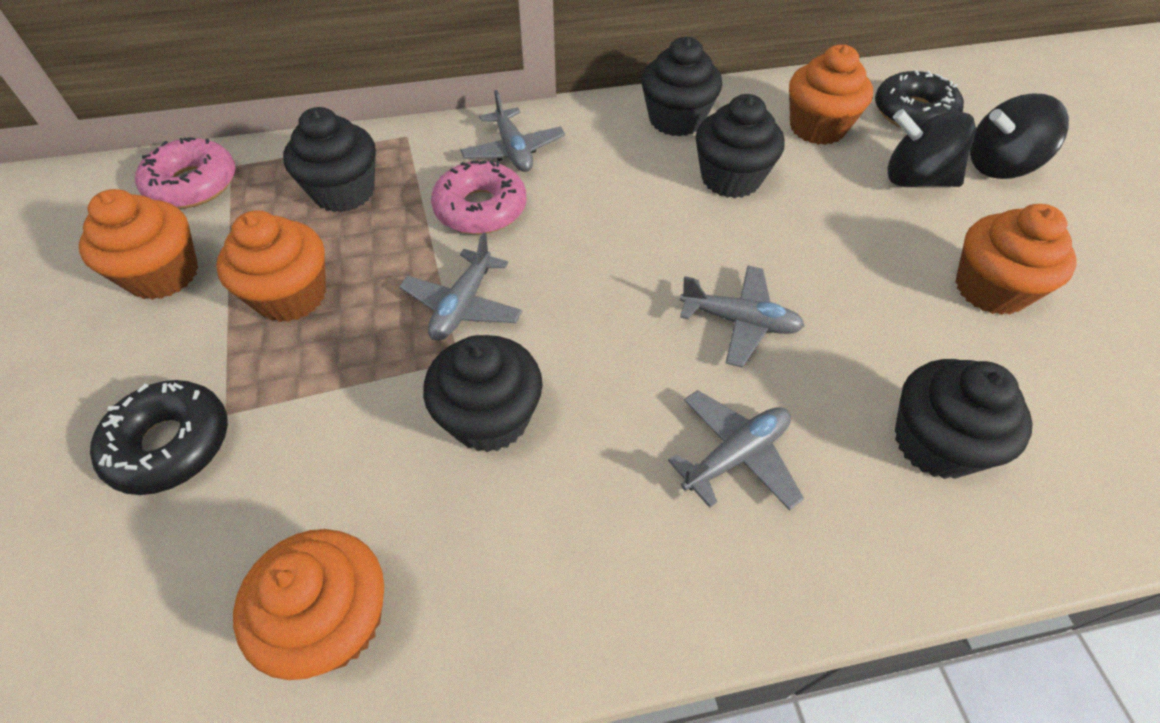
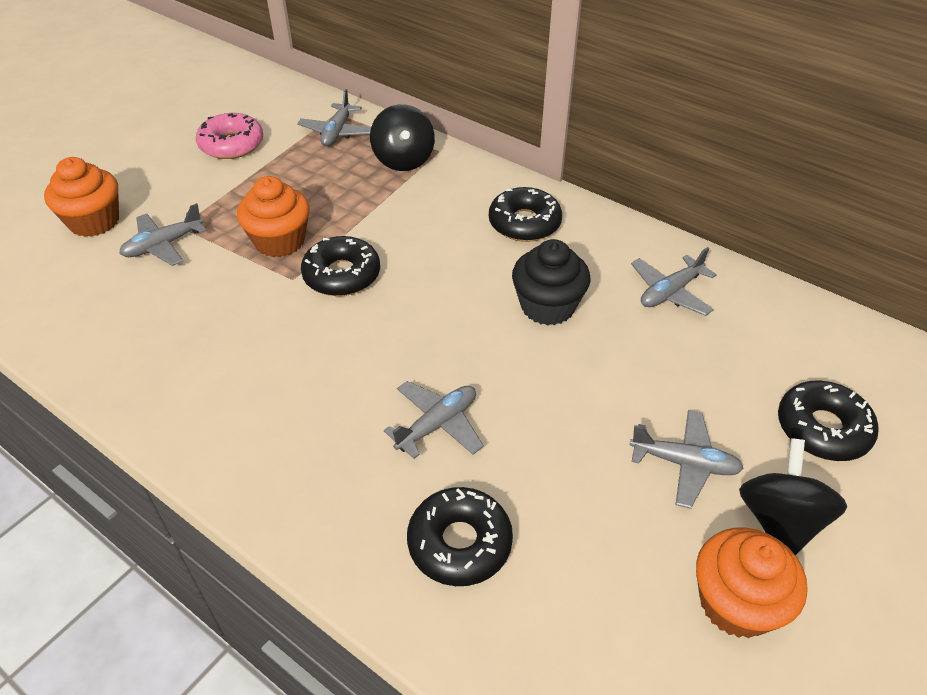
black cupcake: [283,107,376,212] [423,335,543,453] [641,37,722,137] [696,94,785,198] [895,359,1033,479] = 5 -> [512,239,590,326] = 1
black donut: [90,380,228,495] [875,70,964,128] = 2 -> [301,236,380,296] [407,487,513,586] [489,187,562,242] [778,380,879,461] = 4
grey plane: [399,232,522,341] [460,90,565,172] [668,390,804,510] [680,266,805,368] = 4 -> [119,203,206,266] [297,89,371,146] [384,381,484,459] [630,410,744,509] [631,247,717,316] = 5
orange cupcake: [78,189,198,300] [216,210,326,322] [233,529,384,680] [789,45,873,145] [955,204,1077,315] = 5 -> [44,157,119,237] [237,176,310,257] [696,527,808,638] = 3
pink donut: [135,137,235,209] [431,160,526,234] = 2 -> [196,113,263,159] = 1

